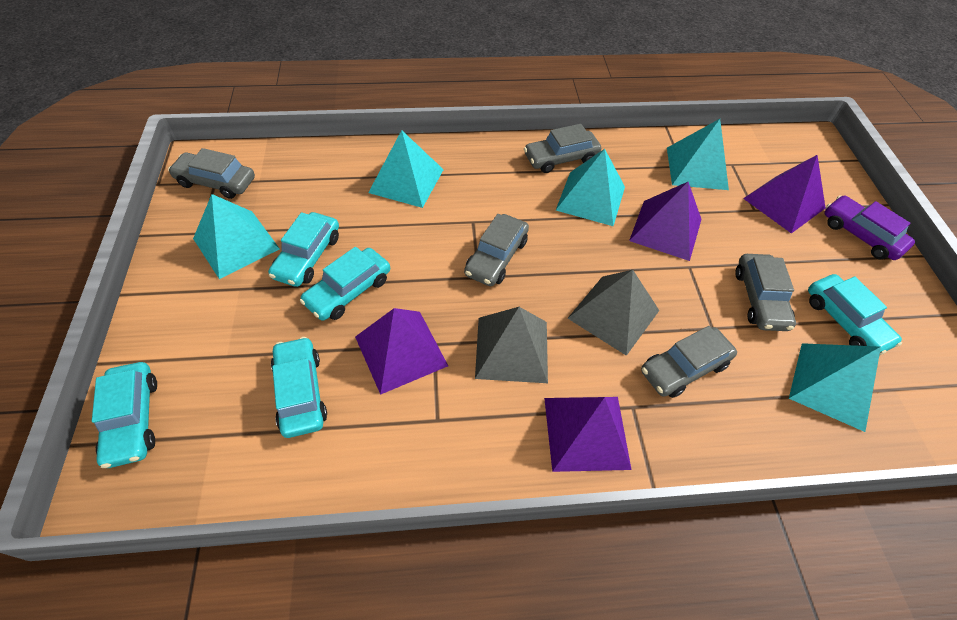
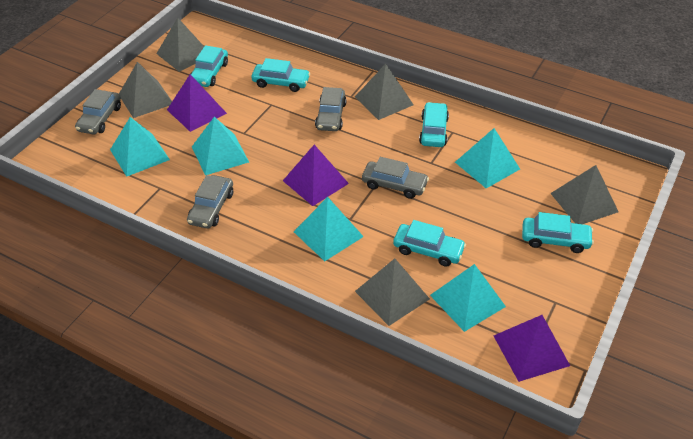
grey car: [168,148,255,199] [464,214,529,286] [524,124,601,173] [641,326,737,398] [735,254,796,331] = 5 -> [75,89,121,135] [187,175,233,228] [315,87,347,131] [362,157,429,199] = 4
grey pyramid: [475,307,548,383] [568,270,660,356] = 2 -> [119,62,172,118] [156,18,204,72] [355,64,414,120] [355,258,430,326] [550,165,618,224] = 5
purple car: [824,195,915,260] = 1 -> none = 0
purple pyramid: [355,308,448,395] [544,397,632,472] [629,182,702,261] [743,155,826,234] = 4 -> [167,74,227,132] [283,145,349,206] [494,315,570,382] = 3

